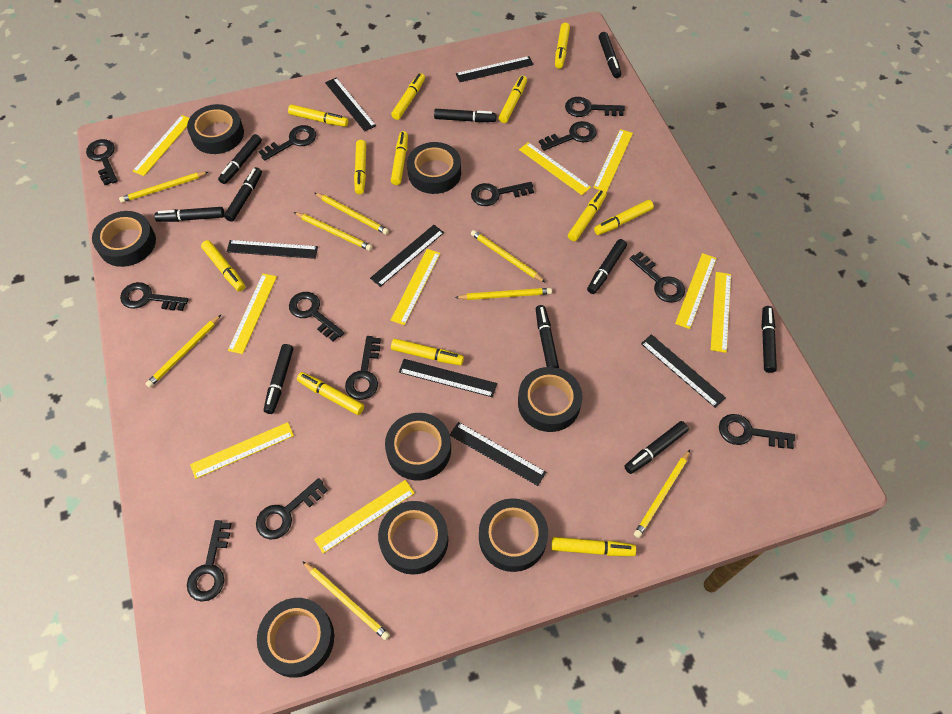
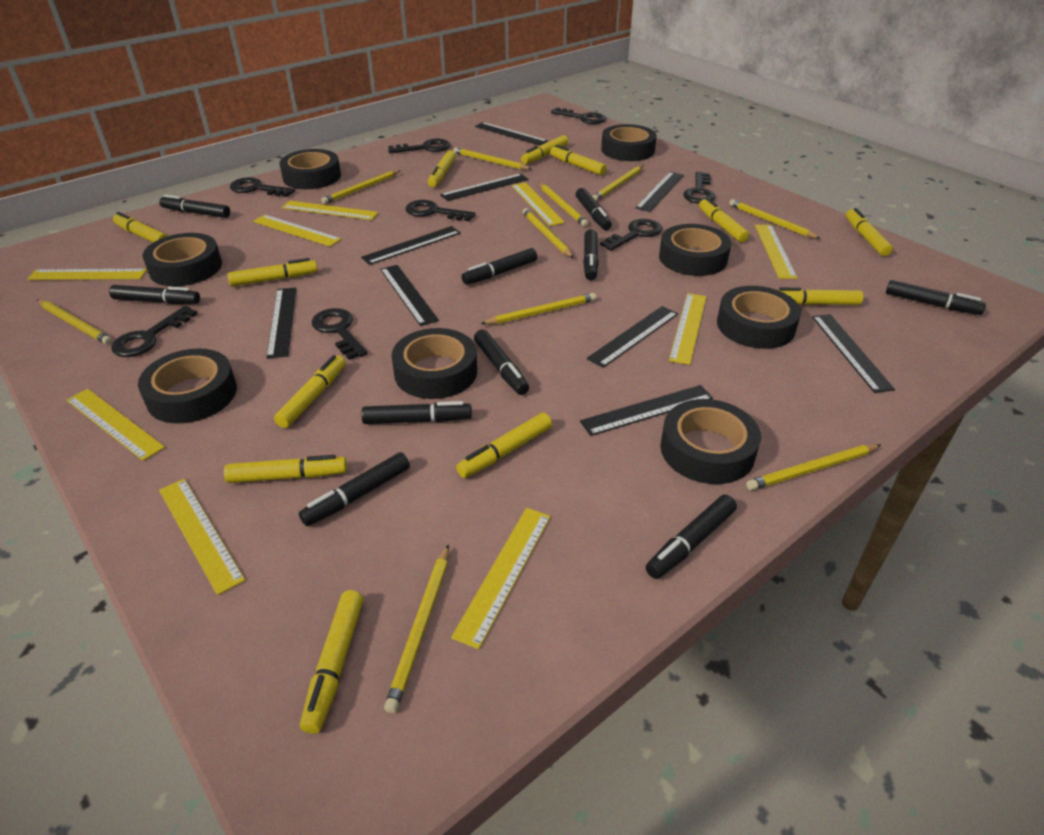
black key: [86,139,118,185] [120,282,188,311] [187,520,231,602] [256,478,328,540] [258,125,316,161] [289,292,344,342] [345,336,381,400] [471,182,534,206] [539,121,597,151] [565,97,625,117] [630,252,685,303] [719,414,795,449] = 12 -> [111,306,197,357] [230,177,295,197] [312,308,367,360] [388,139,450,153] [405,200,476,221] [551,107,606,124] [600,219,662,251] [683,172,715,204] = 8
black ruler: [227,240,318,259] [325,78,376,131] [370,225,444,287] [399,359,497,397] [450,422,546,486] [456,56,534,82] [641,334,726,408] = 7 -> [266,288,297,358] [361,226,461,265] [380,265,439,326] [440,173,528,201] [475,122,548,145] [580,385,713,436] [587,306,678,368] [635,172,684,212] [812,314,895,393] = 9
yellow pencil: [119,172,208,203] [146,315,221,387] [294,212,372,251] [302,561,390,640] [315,193,389,235] [455,288,552,300] [471,230,545,282] [634,450,690,538] = 8 -> [37,300,112,345] [321,170,401,204] [384,544,449,713] [453,147,532,170] [481,293,596,325] [522,208,574,258] [539,183,588,227] [592,165,644,201] [729,199,821,239] [746,444,881,490] = 10

